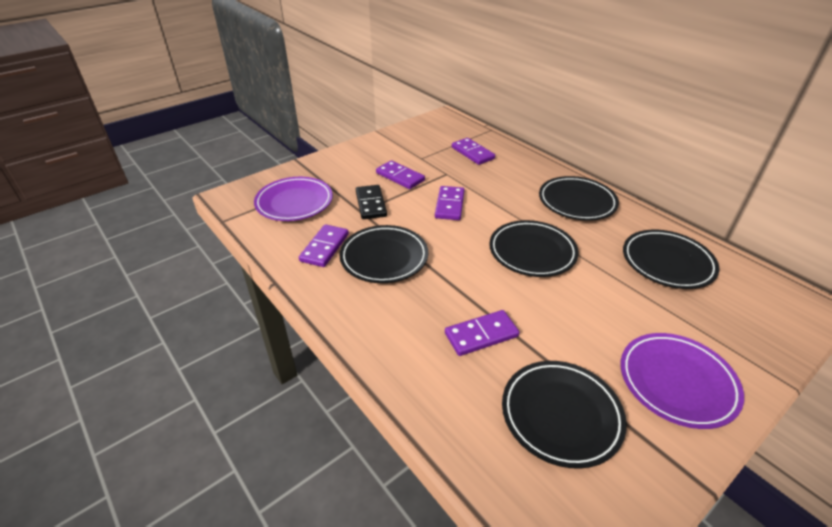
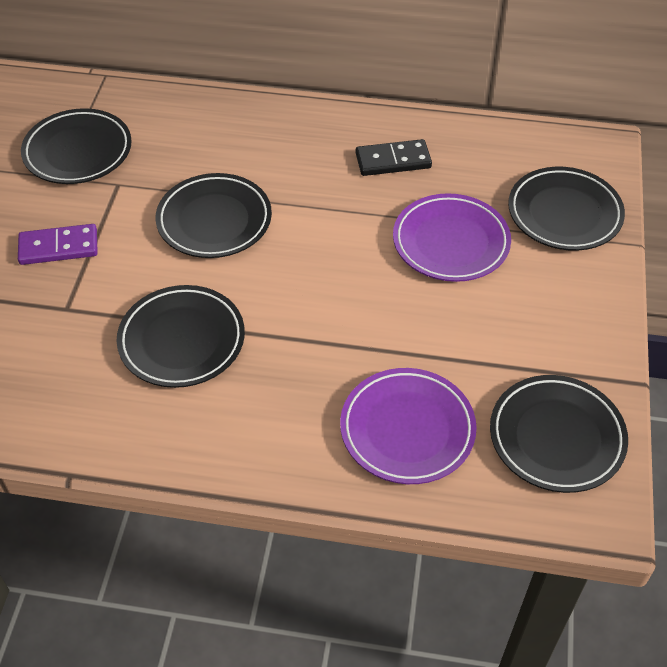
purple domino: [299,224,349,267] [376,160,425,189] [435,186,464,220] [445,310,519,356] [452,138,495,165] = 5 -> [18,224,98,265] = 1

